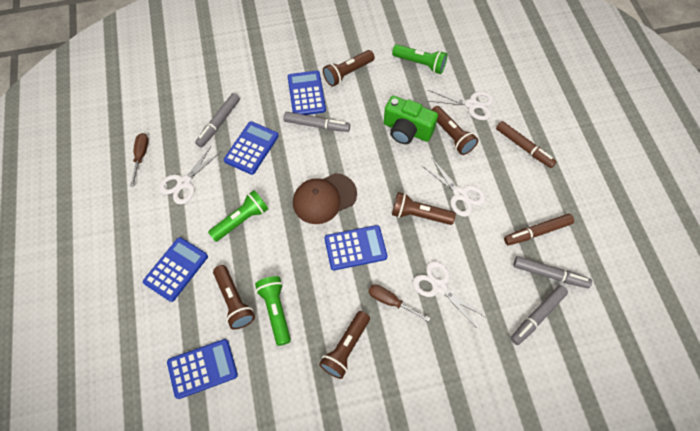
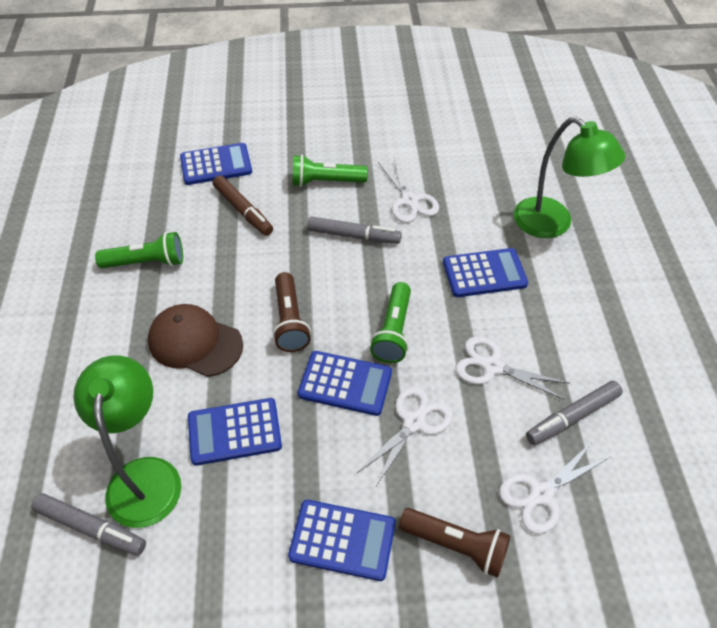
brown flashlight: [213,265,255,330] [319,311,370,379] [323,50,375,87] [392,192,456,225] [431,106,478,155] = 5 -> [273,272,311,352] [399,508,511,578] = 2
brown marker: [496,121,557,168] [504,214,574,245] = 2 -> [213,175,273,236] = 1
brown screwdriver: [130,133,149,187] [368,284,431,322] = 2 -> none = 0
green camera: [384,96,438,144] = 1 -> none = 0
green lamp: none = 0 -> [74,355,181,528] [514,117,625,238] = 2
grey marker: [195,93,240,148] [284,112,350,132] [511,285,568,345] [514,256,592,288] = 4 -> [31,493,146,556] [307,216,402,244] [526,381,623,445] = 3

